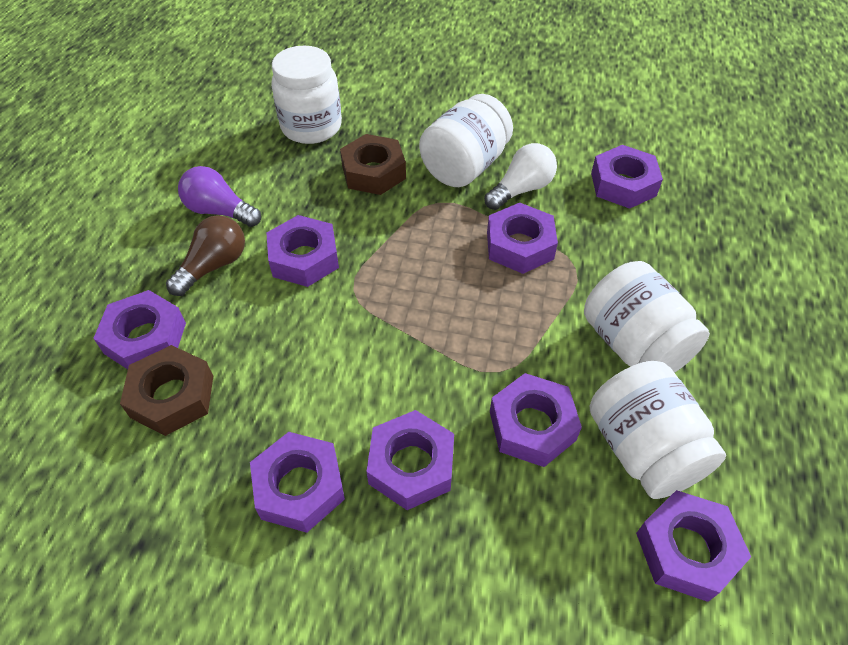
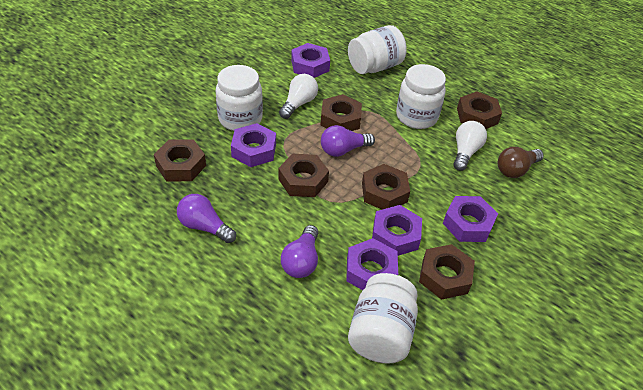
brown nut: [120,345,213,436] [340,134,406,195] = 2 -> [154,140,206,181] [278,154,329,197] [320,94,362,131] [362,164,410,209] [419,244,475,300] [457,92,502,129] = 6
purple light bulb: [178,166,261,227] = 1 -> [177,194,236,243] [281,225,318,278] [321,125,375,157] = 3
purple nut: [93,290,186,369] [250,432,345,533] [266,215,339,287] [366,410,454,510] [487,203,558,274] [490,373,582,467] [591,145,663,209] [636,490,751,602] = 8 -> [231,123,276,167] [291,43,330,78] [346,238,398,290] [372,205,422,256] [443,196,498,242] = 5
white light bulb: [484,143,557,210] = 1 -> [279,74,318,119] [453,121,487,171] = 2

